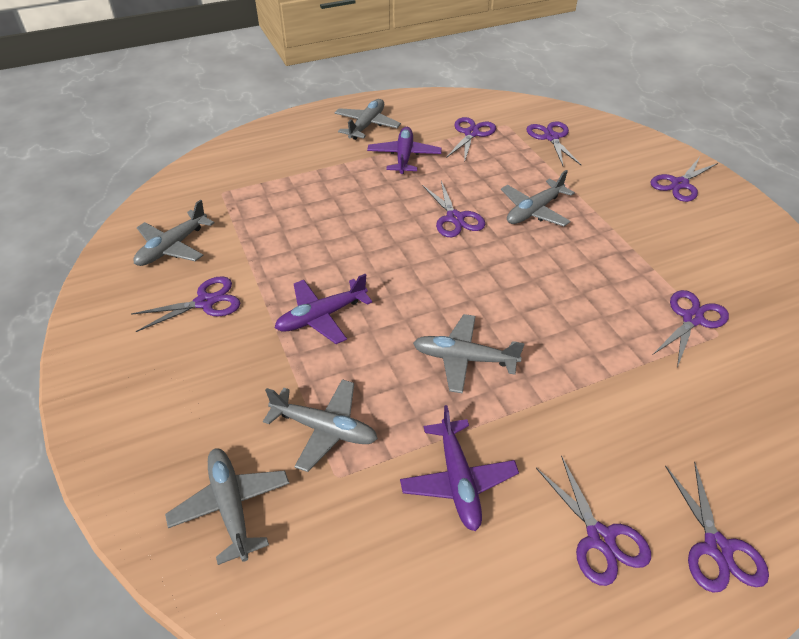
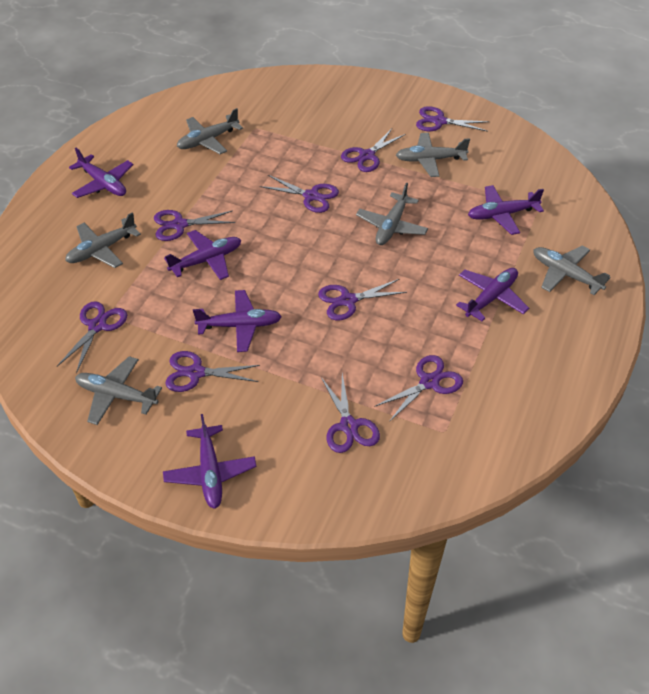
purple plane: [275,274,373,344] [367,127,442,174] [400,405,519,531] = 3 -> [69,148,133,198] [163,414,256,509] [164,230,241,280] [193,290,282,352] [456,268,529,321] [468,185,544,235] = 6
purple scissors: [131,276,240,332] [422,181,485,237] [446,117,496,163] [527,121,581,166] [536,456,651,586] [650,157,718,202] [653,290,729,368] [665,462,769,593] = 8 -> [57,301,127,373] [154,210,235,241] [165,351,260,392] [260,175,339,213] [318,279,407,320] [321,374,380,453] [341,129,406,172] [374,355,463,422] [416,106,489,132] = 9

